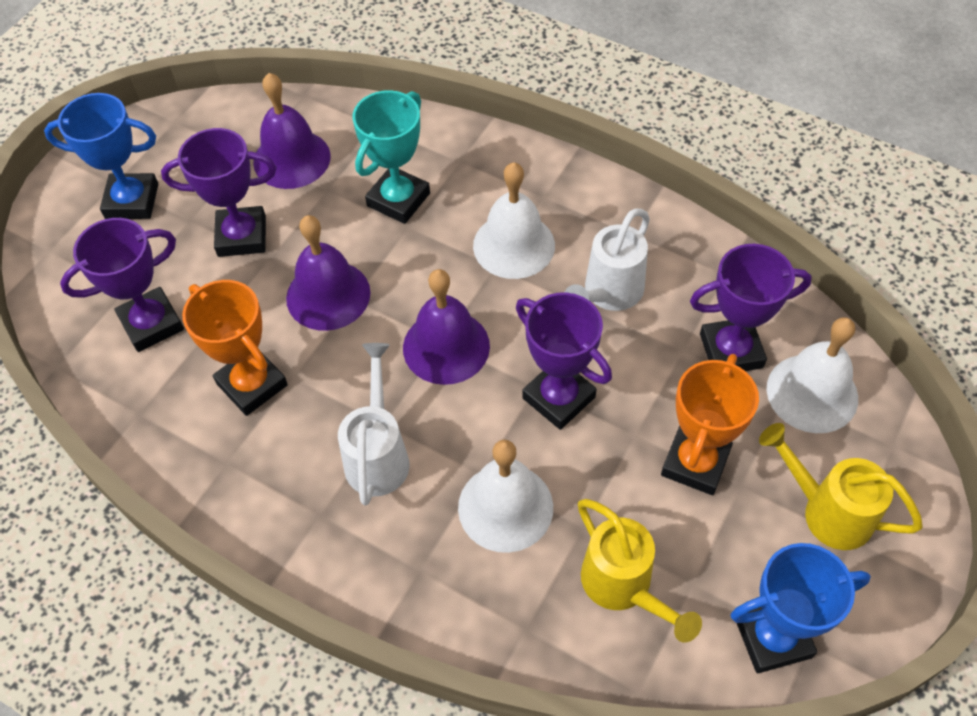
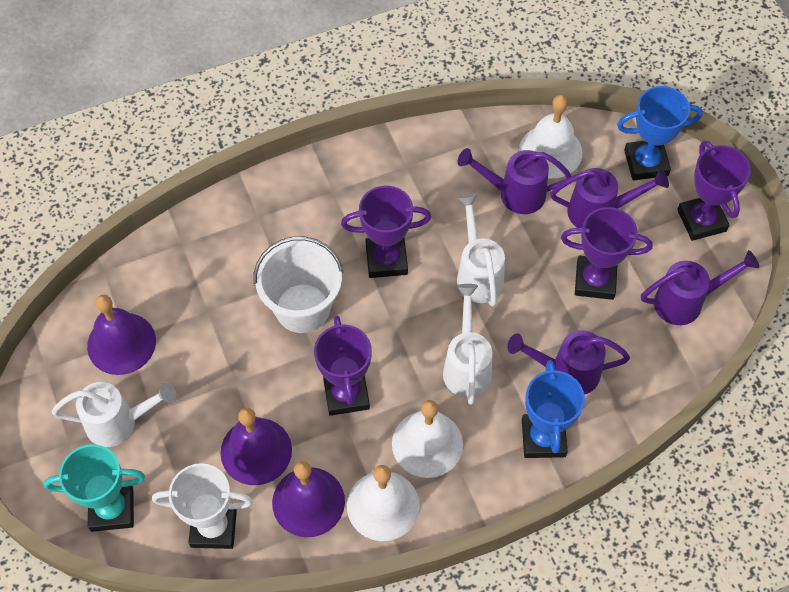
orange trophy: [182,280,288,416] [661,354,759,495] = 2 -> none = 0
purple watering can: none = 0 -> [458,148,572,214] [507,330,630,395] [550,168,669,228] [641,250,759,325] = 4
white bucket: none = 0 -> [253,236,343,333] = 1
white trophy: none = 0 -> [152,463,253,549] = 1
white watering can: [338,343,410,505] [564,208,650,311] = 2 -> [52,382,176,447] [443,284,492,405] [457,194,505,307] = 3
yellow watering can: [578,499,702,643] [759,423,923,550] = 2 -> none = 0

